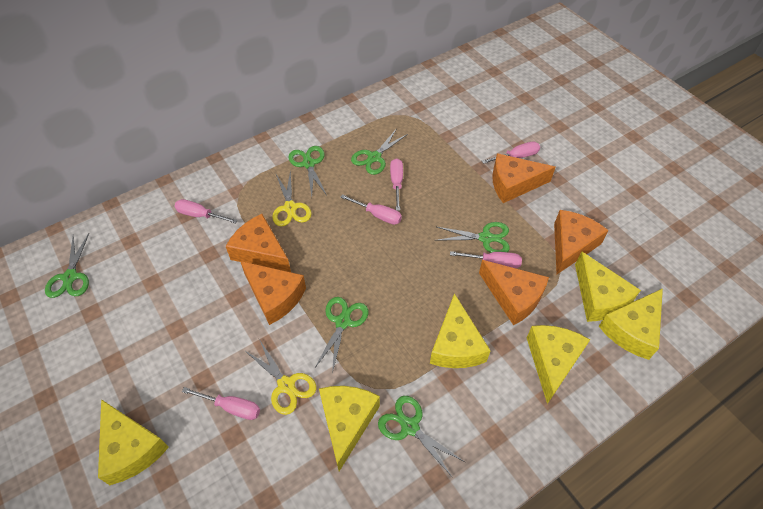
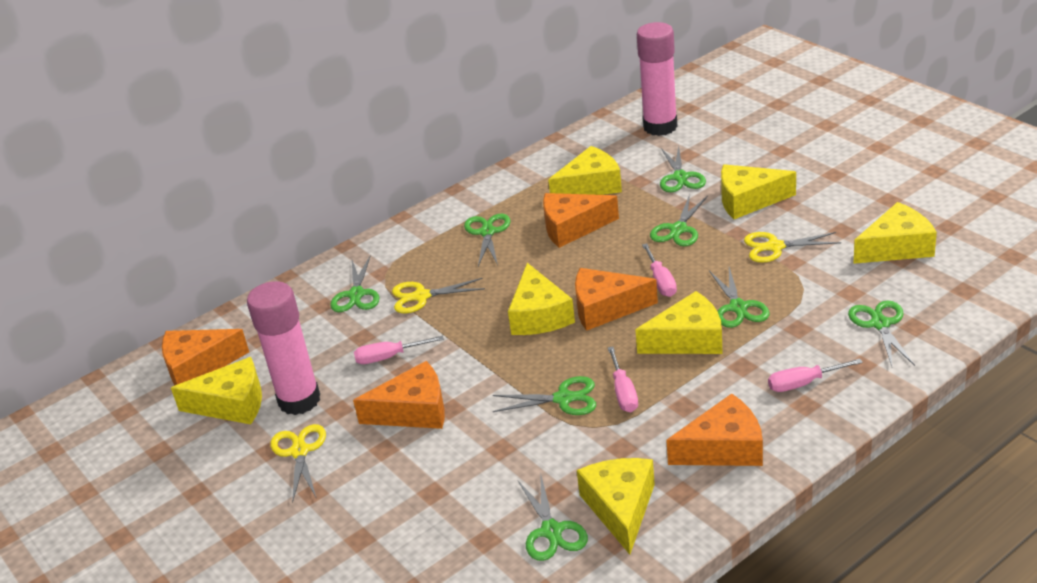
green scissors: [45,233,89,298] [288,146,326,196] [315,297,368,373] [351,128,408,175] [378,396,465,478] [435,222,510,253] = 6 -> [330,255,380,312] [464,214,511,266] [493,376,596,415] [518,476,588,561] [650,194,708,246] [660,146,706,192] [709,267,770,328] [848,301,915,366] = 8
pink glue stick: none = 0 -> [247,281,320,415] [637,22,677,136] = 2
pink screwdriver: [174,199,238,223] [182,387,260,420] [340,194,402,225] [390,158,403,211] [450,251,522,268] [482,142,540,164] = 6 -> [354,336,444,364] [608,347,638,412] [642,244,677,297] [768,358,863,392] = 4
yellow cheese: [98,399,169,485] [319,386,380,471] [430,293,491,368] [527,325,590,404] [575,252,641,322] [599,288,663,360] = 6 -> [171,357,262,424] [508,263,575,335] [548,146,622,195] [577,458,655,554] [635,291,723,354] [721,164,796,219] [853,202,937,264] = 7
yellow scissors: [244,339,316,415] [272,170,311,227] = 2 -> [270,424,326,503] [392,278,485,313] [744,232,841,263] = 3

